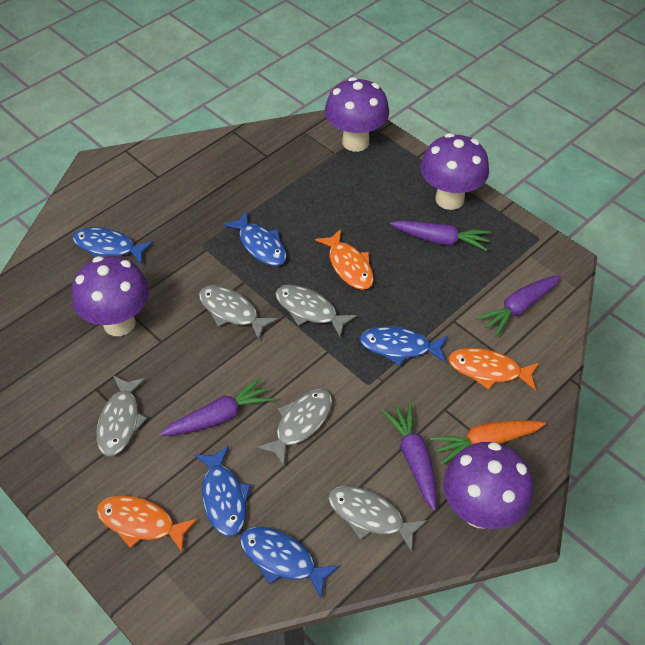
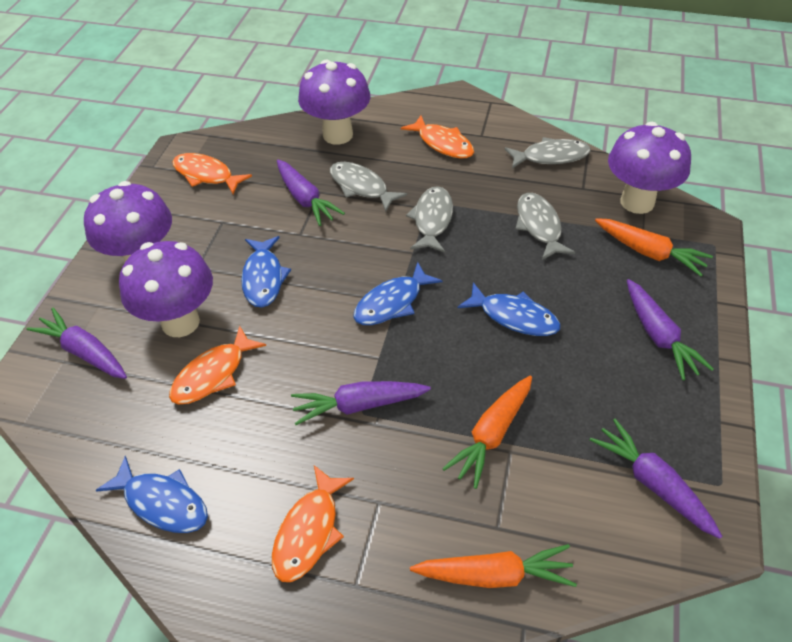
blue fish: [72,227,154,264] [194,446,251,537] [223,211,287,266] [240,527,340,598] [359,326,448,366] = 5 -> [96,456,208,533] [241,236,291,308] [353,262,442,325] [457,282,561,336] = 4
grey fish: [96,376,147,457] [199,285,278,341] [257,389,332,466] [275,285,357,337] [328,486,427,552] = 5 -> [330,162,407,212] [406,186,453,253] [505,137,591,168] [516,193,575,260] = 4
orange carrot: [430,420,546,465] = 1 -> [410,544,577,588] [442,376,532,489] [595,218,713,276] = 3
orange fish: [97,496,197,553] [315,229,374,290] [448,348,539,391] = 3 -> [169,326,266,404] [172,153,252,194] [272,465,354,582] [401,115,474,158] = 4
purple carrot: [160,377,274,436] [382,403,437,511] [390,220,491,251] [476,275,561,337] = 4 -> [26,308,127,379] [277,160,345,226] [291,381,431,425] [589,419,722,539] [627,279,714,381] = 5

